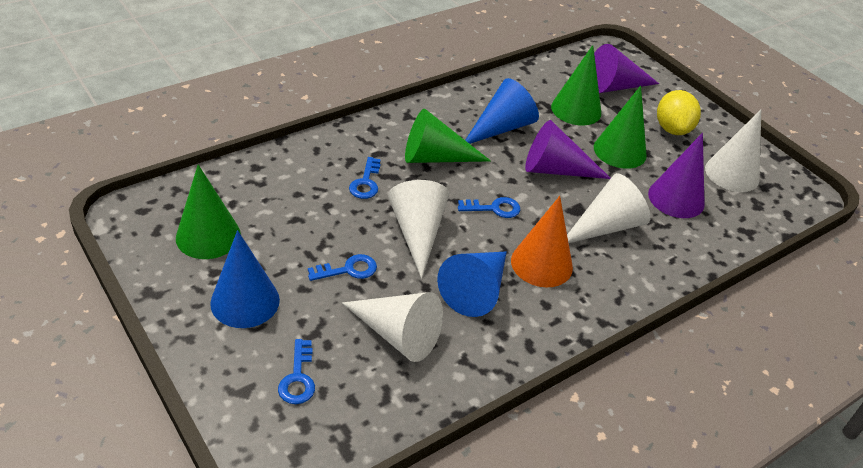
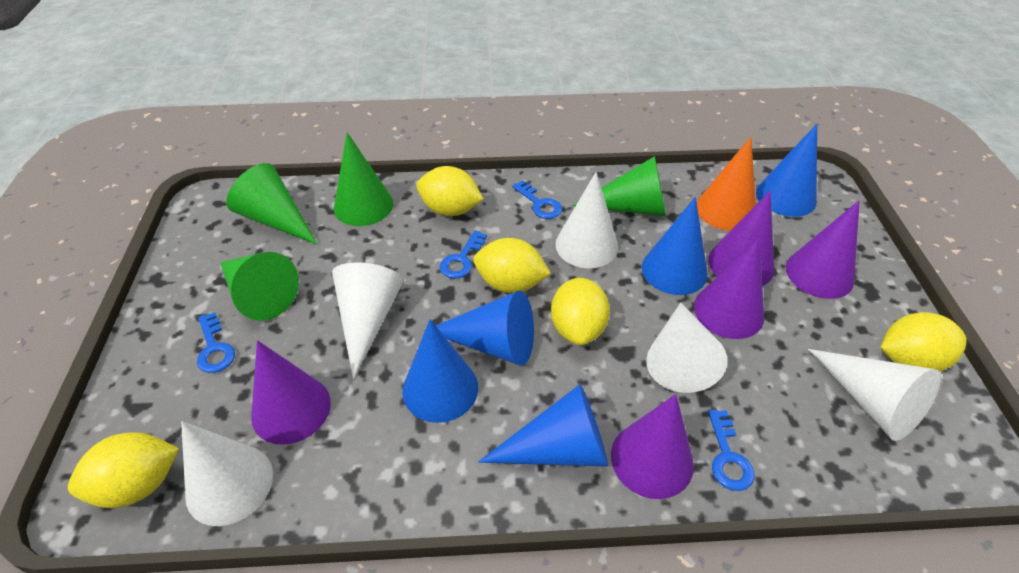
blue cone: [210,230,280,328] [437,252,507,317] [465,78,539,144] = 3 -> [403,319,478,423] [424,291,534,366] [478,384,608,467] [642,197,707,295] [756,124,817,217] = 5
purple cone: [525,120,611,179] [594,44,659,93] [648,133,705,218] = 3 -> [251,340,331,445] [611,394,694,499] [694,239,764,339] [708,191,774,286] [786,201,860,299] = 5
white cone: [342,292,443,362] [388,180,449,279] [567,173,650,243] [705,109,761,192] = 4 -> [181,421,273,526] [332,262,403,379] [555,172,618,268] [646,302,727,393] [808,349,941,441] = 5
yellow lemon: [657,90,701,135] = 1 -> [68,432,179,508] [417,166,483,216] [474,238,551,293] [551,278,610,345] [881,312,967,372] = 5

